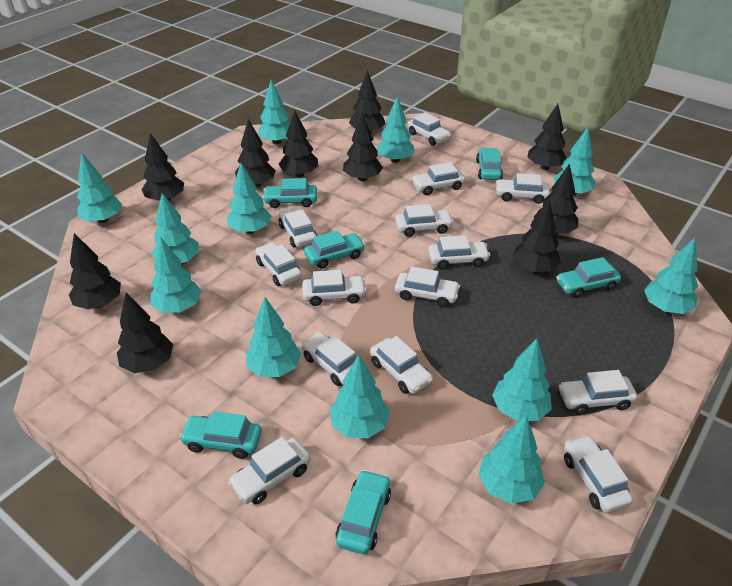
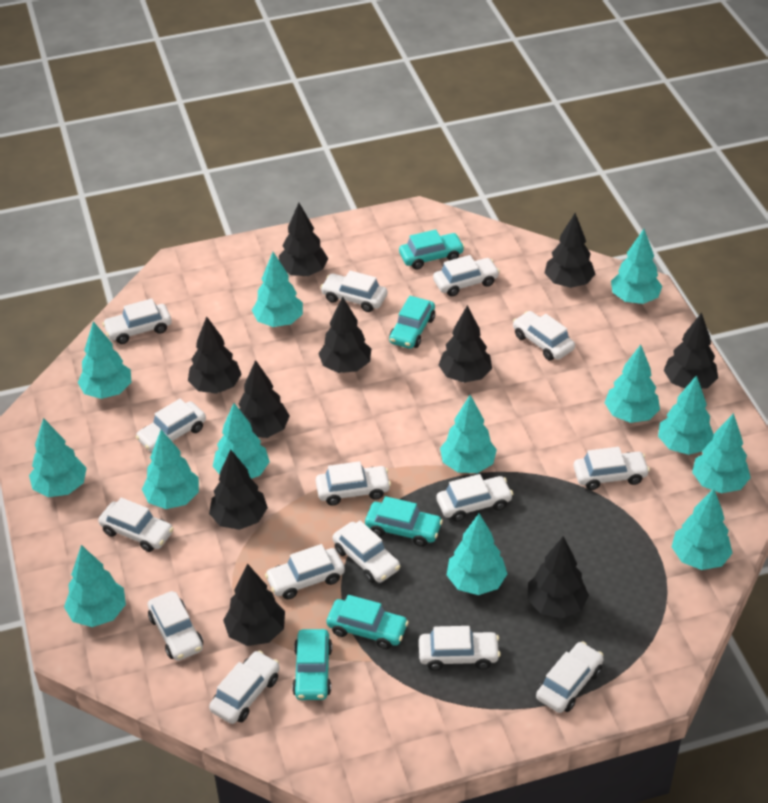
turquoise car: [179,411,262,459] [263,178,317,208] [304,230,365,269] [335,470,391,554] [476,148,503,180] [556,257,621,298] = 6 -> [292,629,332,700] [326,595,409,649] [365,496,443,547] [389,296,435,349] [399,230,465,270] = 5
turquoise tree: [77,152,122,223] [151,193,199,265] [151,237,202,313] [227,163,271,234] [246,297,301,377] [257,80,290,144] [330,355,390,438] [376,97,414,163] [478,415,545,504] [492,338,552,421] [554,127,596,196] [644,238,698,314] = 12 -> [29,418,87,497] [64,545,126,627] [77,321,131,399] [142,430,199,509] [213,403,270,479] [252,252,303,327] [440,395,497,473] [447,514,507,595] [604,345,660,423] [611,229,662,304] [658,375,714,455] [672,489,733,570] [692,413,751,493] = 13
white car: [228,437,311,504] [255,242,302,286] [279,207,317,248] [301,332,356,386] [302,270,367,306] [370,336,433,394] [395,204,454,237] [395,266,460,307] [408,112,451,146] [411,162,465,195] [428,235,490,270] [495,173,550,204] [558,370,637,414] [564,435,633,513] = 14 -> [98,497,174,552] [102,298,172,344] [135,399,206,452] [148,591,203,661] [209,650,280,724] [265,544,345,599] [316,461,391,506] [320,271,387,312] [333,521,400,583] [419,626,501,671] [433,255,500,296] [437,474,513,522] [513,311,575,361] [536,642,604,713] [573,447,650,490] = 15

